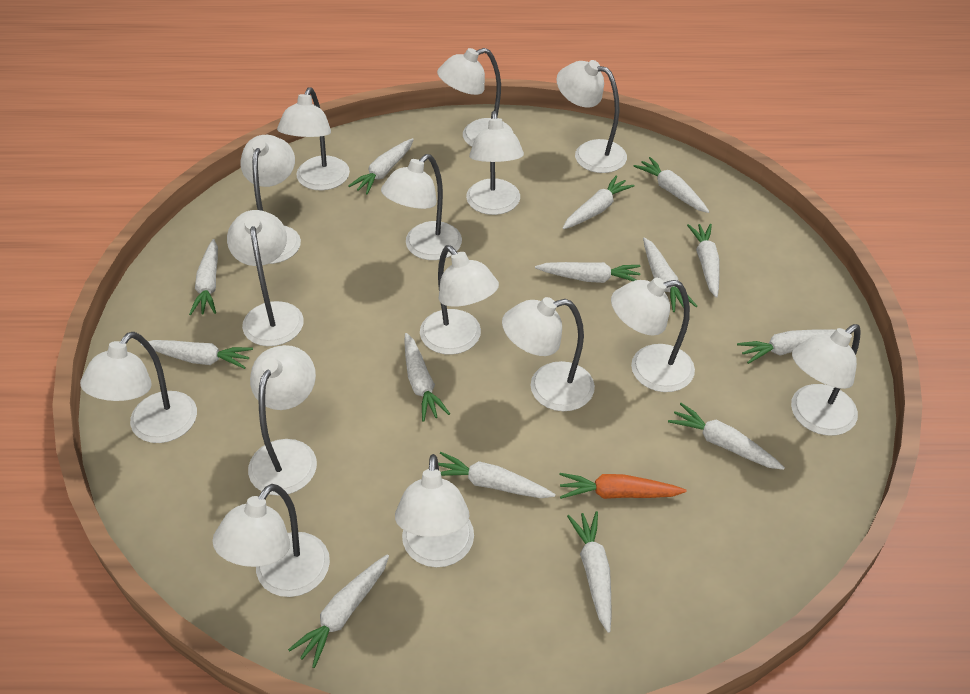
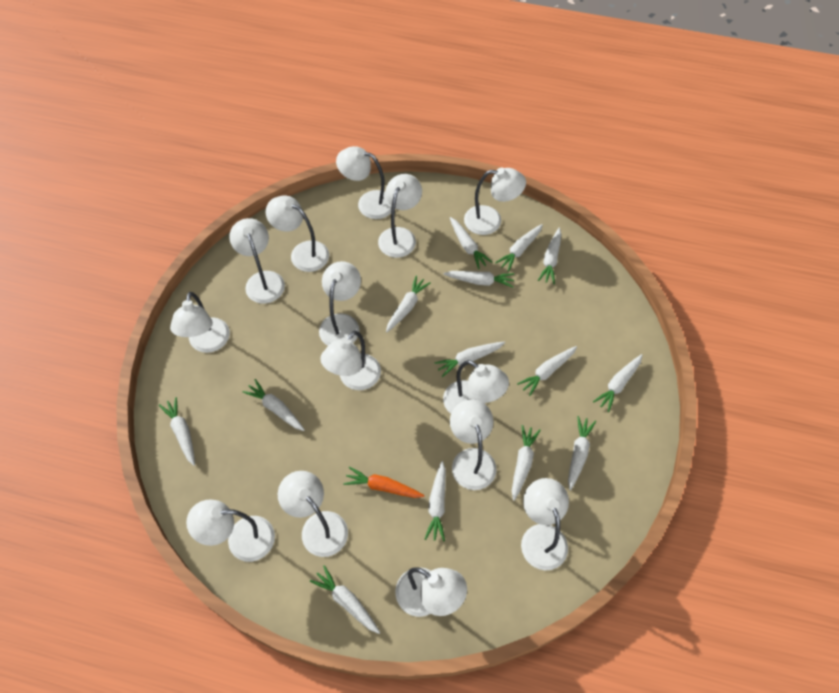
white lamp: [80,332,197,443] [212,484,330,597] [227,210,304,346] [240,135,301,264] [248,345,317,496] [277,87,350,190] [381,154,462,260] [395,454,474,567] [420,245,499,355] [437,48,513,147] [466,111,524,215] [502,297,595,411] [556,60,627,173] [611,278,695,392] [791,324,861,436] = 15 -> [170,292,230,353] [186,500,275,562] [229,218,285,304] [266,195,329,272] [278,471,348,557] [319,261,361,346] [320,331,381,390] [336,146,392,219] [378,174,422,258] [395,567,467,617] [443,360,509,414] [450,399,497,490] [464,168,526,235] [521,478,569,570] = 14

